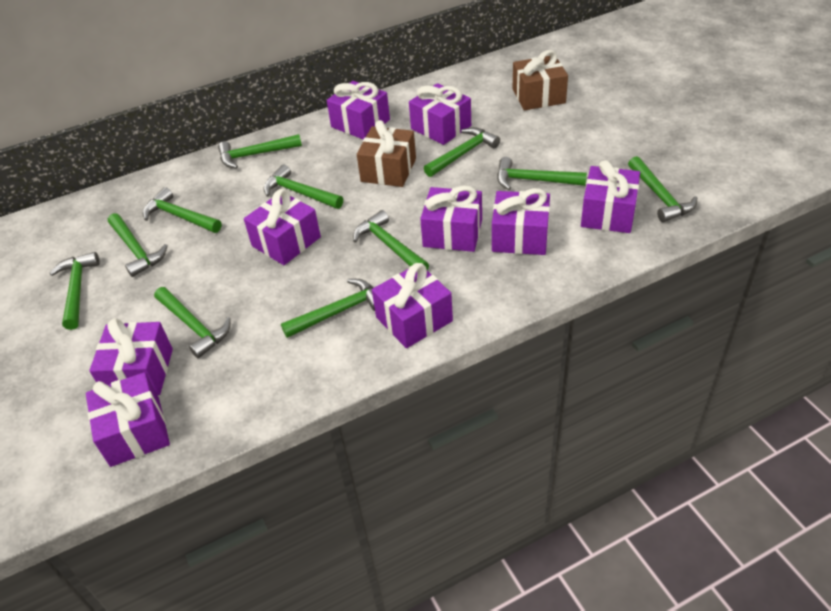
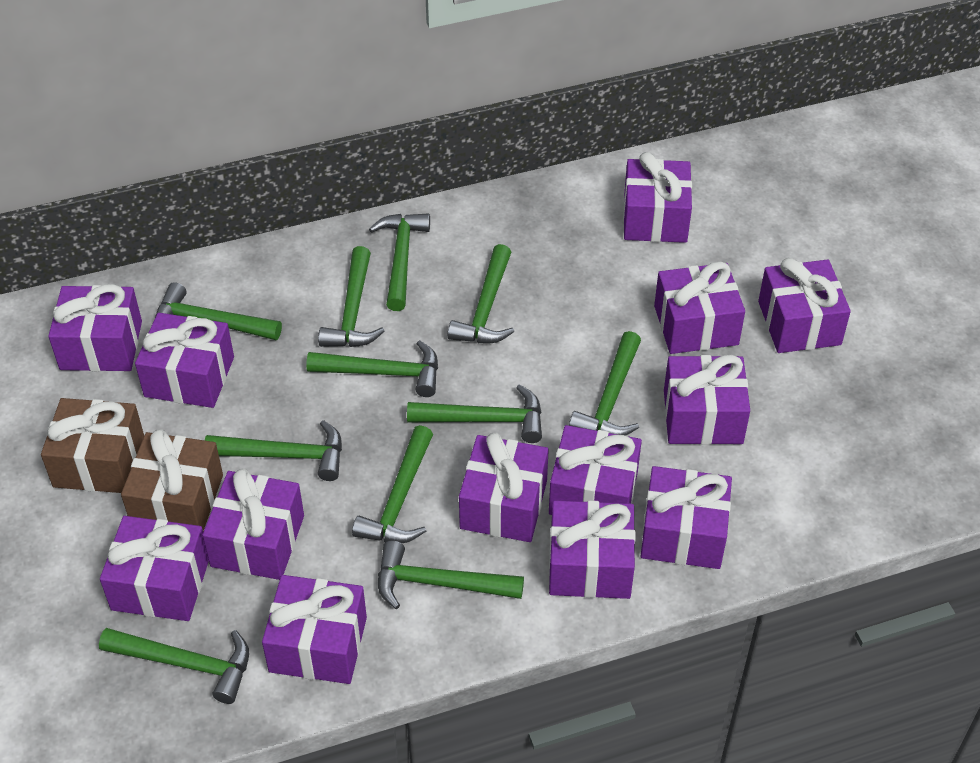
purple gift: [86,372,170,467] [89,318,173,395] [244,189,321,265] [327,81,390,139] [372,263,453,348] [409,83,471,145] [420,185,482,252] [492,188,550,255] [581,160,640,233] = 9 -> [48,284,142,371] [100,516,209,621] [135,313,234,408] [202,469,304,580] [262,575,367,684] [459,432,549,542] [549,425,642,515] [549,500,636,599] [623,152,692,243] [641,466,732,569] [654,261,745,354] [664,355,750,445] [758,258,851,353] = 13

